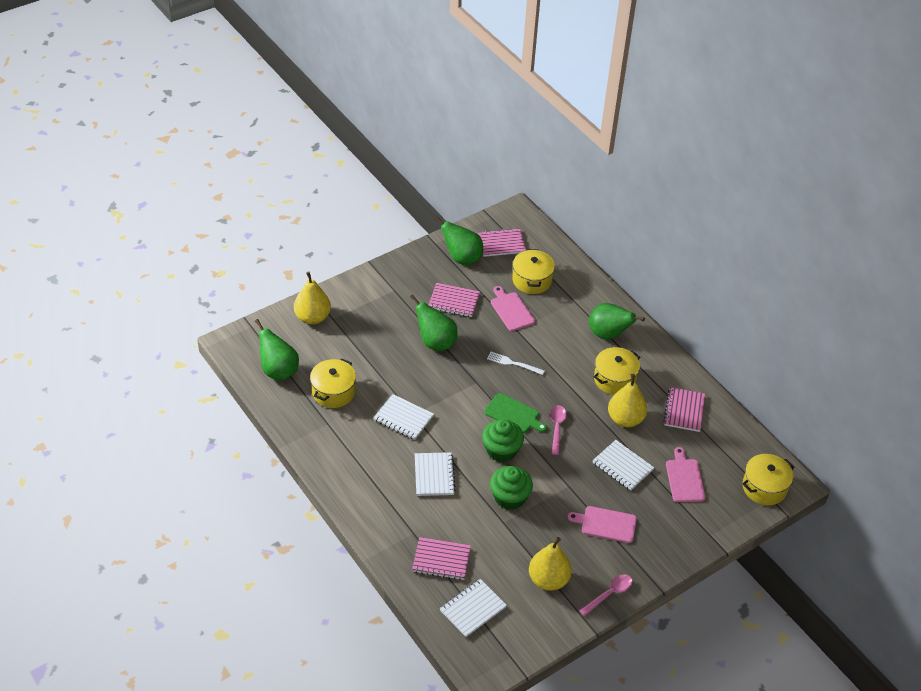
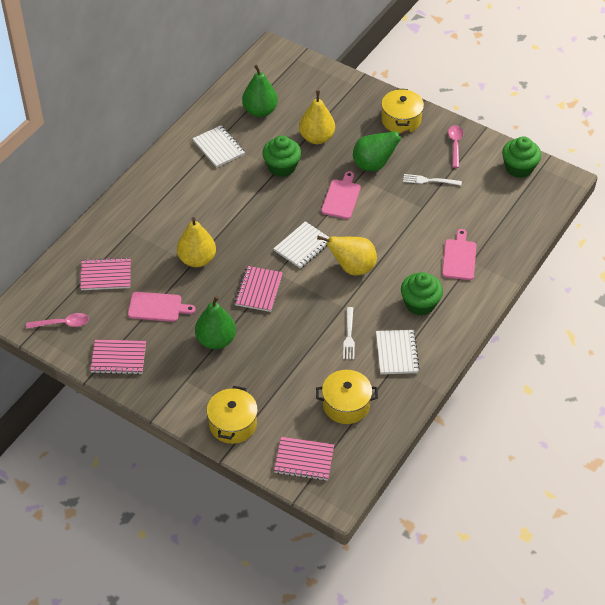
green cupcake: [482,420,524,462] [490,466,533,510] = 2 -> [262,135,301,177] [401,272,443,316] [502,136,541,178] = 3
green cutting board: [484,393,547,433] = 1 -> none = 0
green pear: [255,319,299,381] [410,294,458,351] [434,216,483,265] [589,303,645,340] = 4 -> [195,296,236,349] [242,65,278,117] [353,129,410,171] = 3
white fork: [487,352,545,375] = 1 -> [343,307,355,360] [403,174,462,185] = 2
white notebook: [374,394,434,440] [415,452,456,496] [440,579,507,637] [592,440,654,490] = 4 -> [192,125,245,168] [273,221,330,269] [376,330,420,374] = 3
yellow pot: [310,359,356,408] [512,249,555,294] [594,347,640,395] [742,454,795,505] = 4 -> [207,386,258,444] [316,370,378,424] [381,89,424,134] = 3

